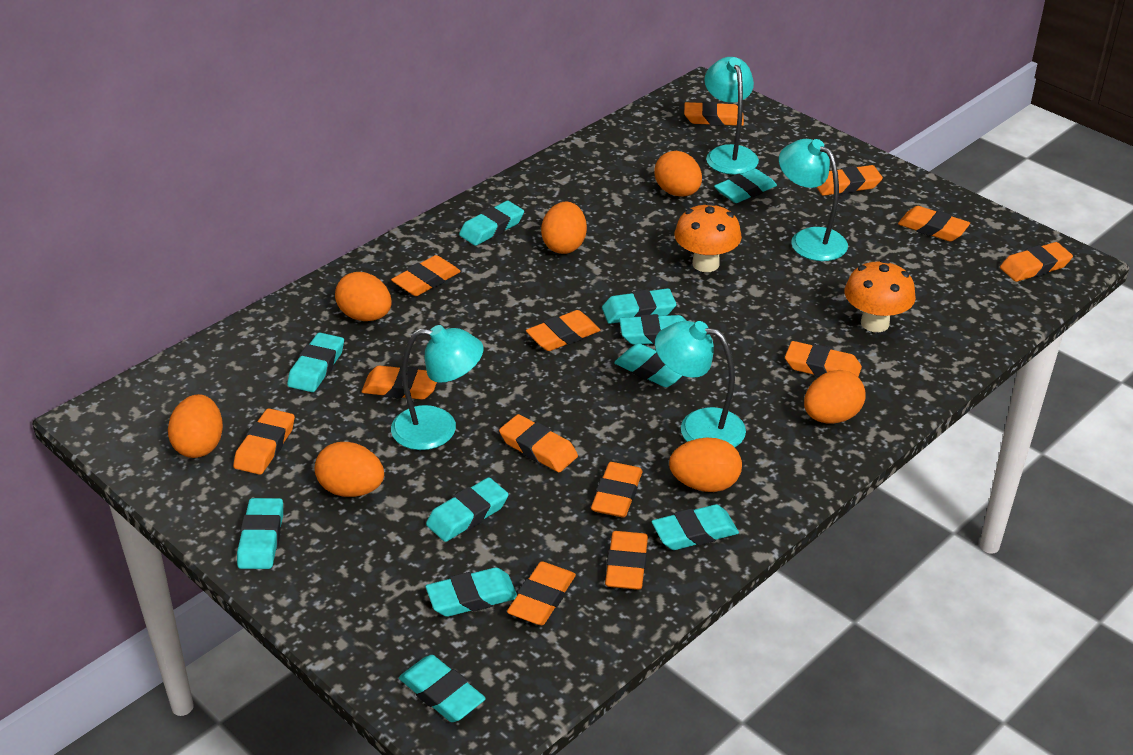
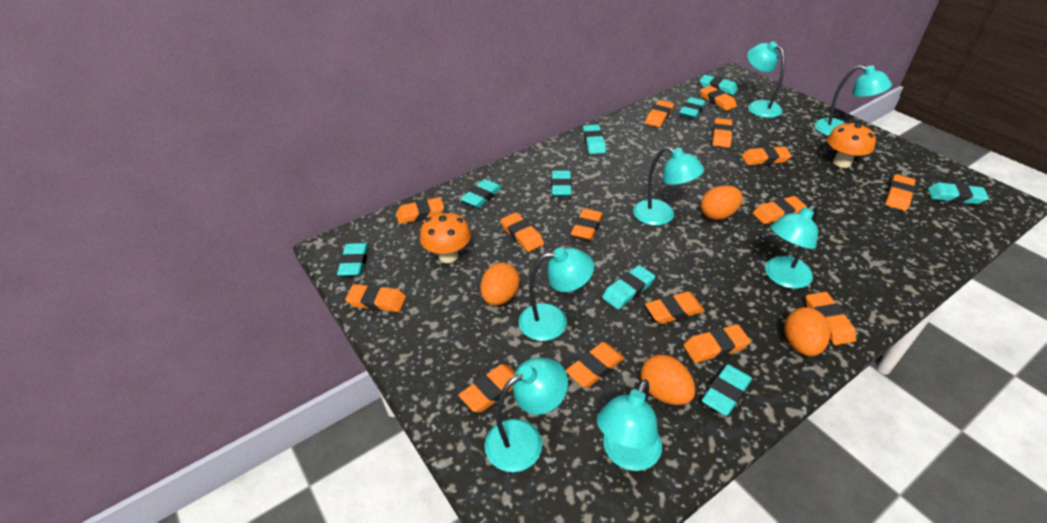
orange egg: [168,394,223,458] [315,442,384,497] [335,272,392,321] [541,202,587,254] [654,151,702,197] [669,438,742,492] [804,370,866,424] = 7 -> [480,263,520,306] [641,354,696,405] [701,185,743,220] [784,307,830,357] = 4
orange eraser: [233,408,295,475] [362,365,437,400] [391,255,461,296] [499,414,578,472] [507,562,576,625] [526,310,600,351] [591,462,643,517] [605,531,648,590] [684,102,744,126] [785,341,862,377] [817,165,883,196] [898,206,970,241] [1000,242,1073,282] = 13 -> [345,284,406,312] [396,197,444,224] [458,364,515,412] [500,212,544,252] [565,342,625,388] [571,208,603,240] [645,100,674,127] [645,292,705,324] [684,324,751,363] [700,86,737,111] [712,118,733,148] [742,146,792,165] [753,196,807,224] [806,292,856,345] [885,174,916,211] = 15
turquoise eraser: [237,498,283,569] [287,333,344,392] [399,655,486,722] [426,477,509,542] [426,568,517,617] [459,201,524,246] [602,288,677,324] [614,343,682,387] [619,314,686,345] [652,504,739,550] [714,169,777,203] = 11 -> [337,243,369,276] [461,179,502,208] [551,171,572,197] [583,125,606,154] [602,265,655,309] [679,97,706,119] [699,75,738,95] [701,364,752,416] [928,182,989,204] = 9
turquoise lamp: [391,325,483,450] [655,321,746,447] [705,57,759,175] [779,139,848,261] = 4 -> [485,358,568,472] [519,248,594,341] [597,379,662,471] [633,146,704,226] [747,42,785,118] [765,204,818,289] [814,65,892,136] = 7

